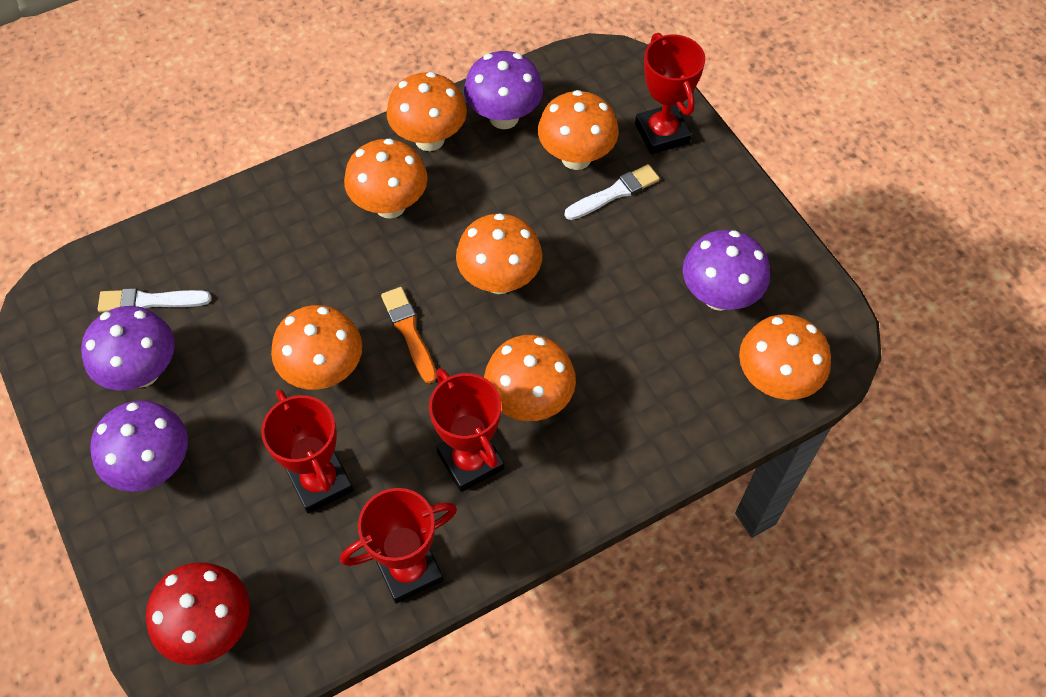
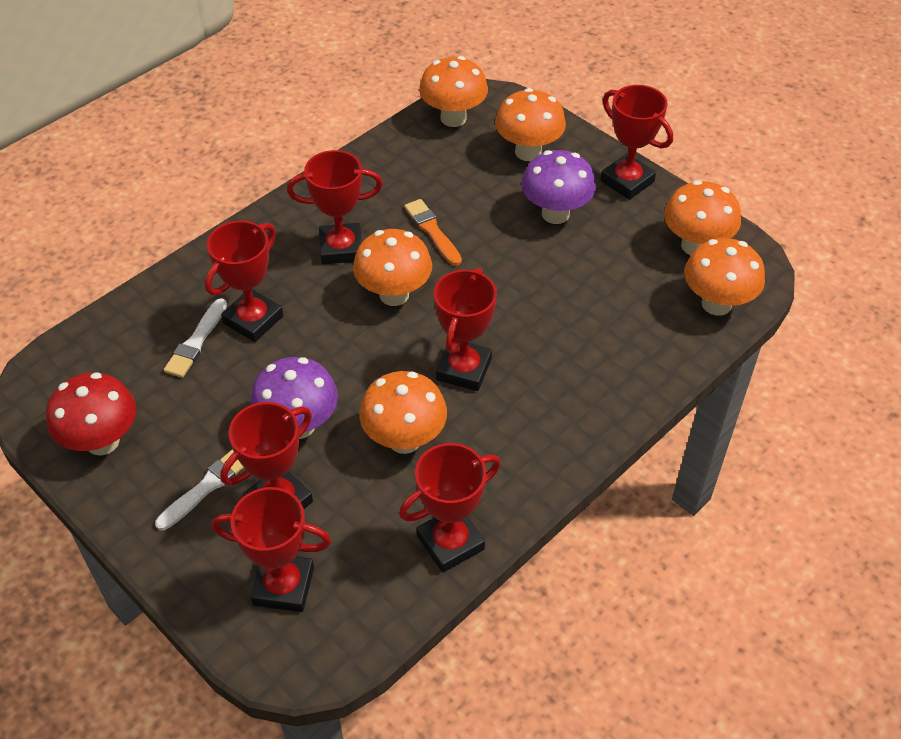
orange mushroom: [271,305,362,390] [344,139,428,219] [387,72,467,151] [456,213,542,294] [484,335,576,421] [538,90,619,170] [739,314,831,400] = 7 -> [353,229,432,306] [359,371,447,454] [419,56,488,127] [495,88,566,161] [664,180,741,255] [684,238,765,316] = 6
purple mushroom: [81,306,175,390] [90,400,188,492] [464,51,543,129] [683,230,770,311] = 4 -> [251,357,338,439] [521,150,596,224] = 2
red trophy: [261,389,354,514] [340,488,457,604] [429,368,504,492] [635,33,705,154] = 4 -> [205,221,283,342] [212,487,331,612] [220,402,313,509] [287,150,383,264] [399,443,501,572] [434,268,497,391] [601,85,673,200] = 7

